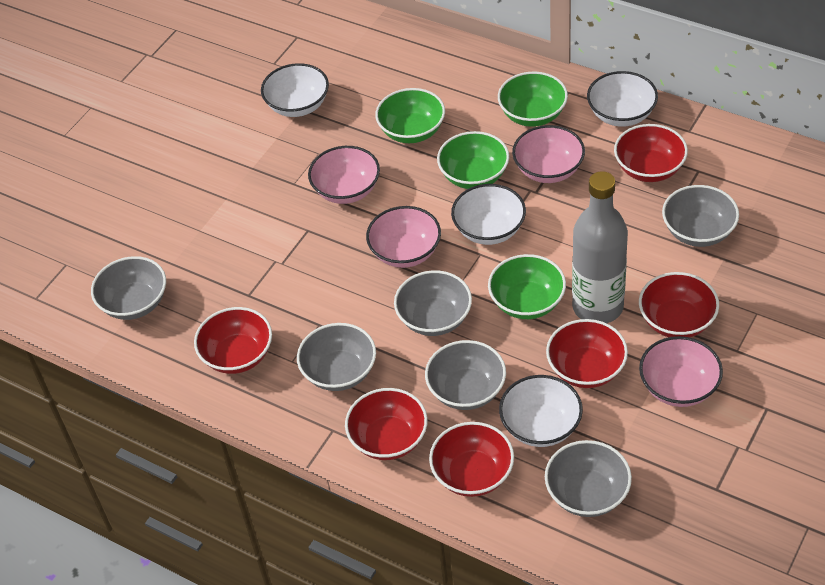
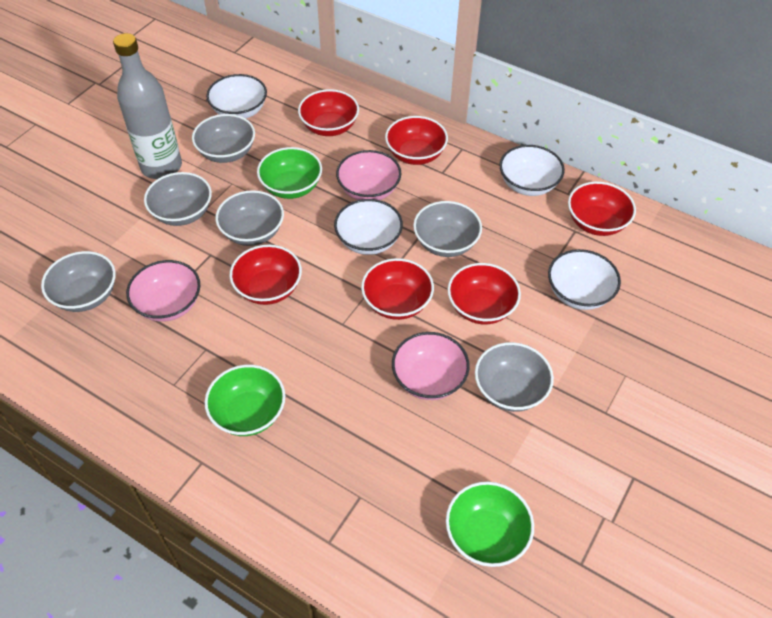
green bowl: [375,88,445,143] [437,131,509,189] [488,254,566,319] [498,72,568,127] = 4 -> [205,365,286,436] [257,147,322,199] [446,482,534,567] = 3
pink bowl: [308,146,380,204] [366,206,441,268] [512,125,585,183] [639,336,723,407] = 4 -> [126,260,200,322] [336,150,401,200] [392,332,470,400] = 3

